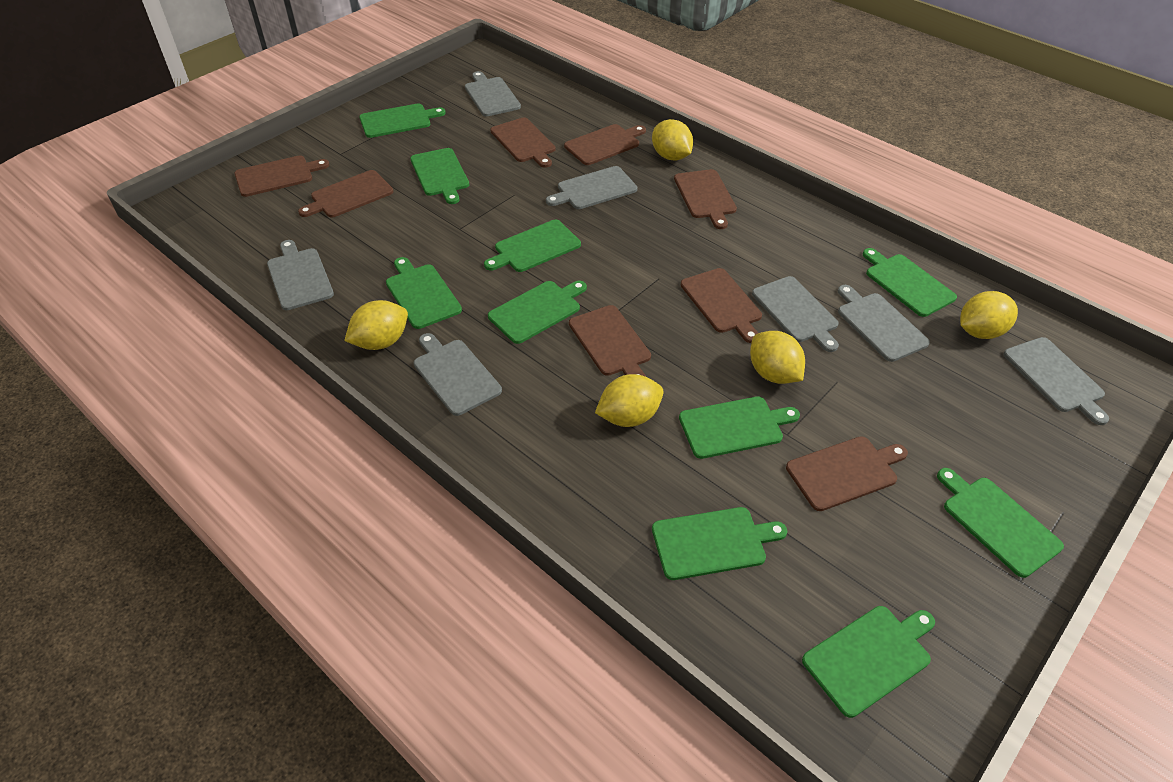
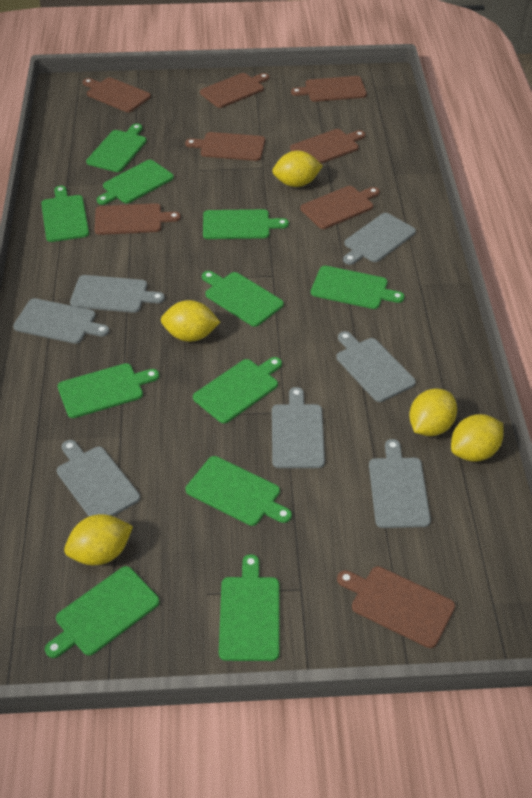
green cutting board: [359,103,446,138] [386,257,462,329] [410,148,469,204] [484,220,581,272] [488,281,587,344] [652,507,787,580] [679,396,800,459] [802,606,935,718] [863,248,957,317] [937,468,1064,578] = 10 -> [41,186,89,242] [45,566,160,658] [57,363,159,418] [86,123,147,172] [97,160,174,205] [186,456,292,526] [193,357,282,423] [202,271,284,327] [203,209,289,239] [219,554,279,661] [311,266,405,309] = 11

